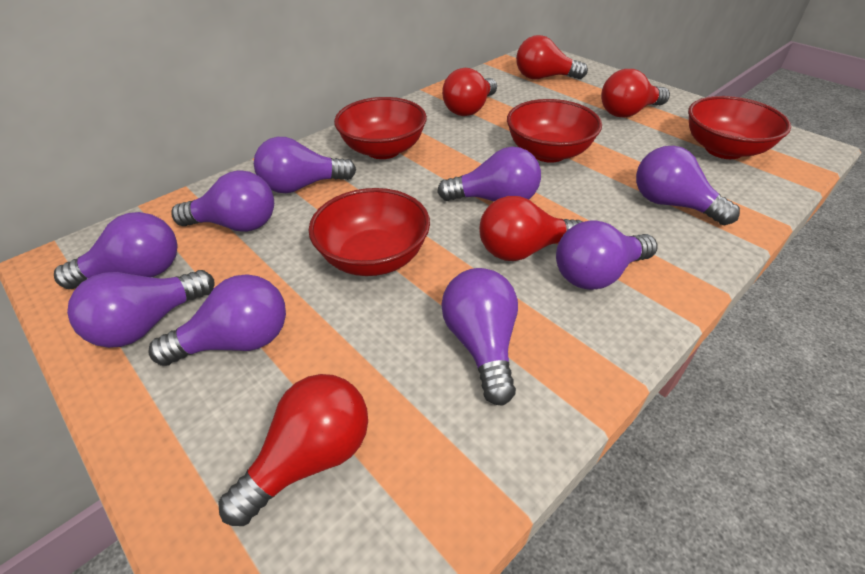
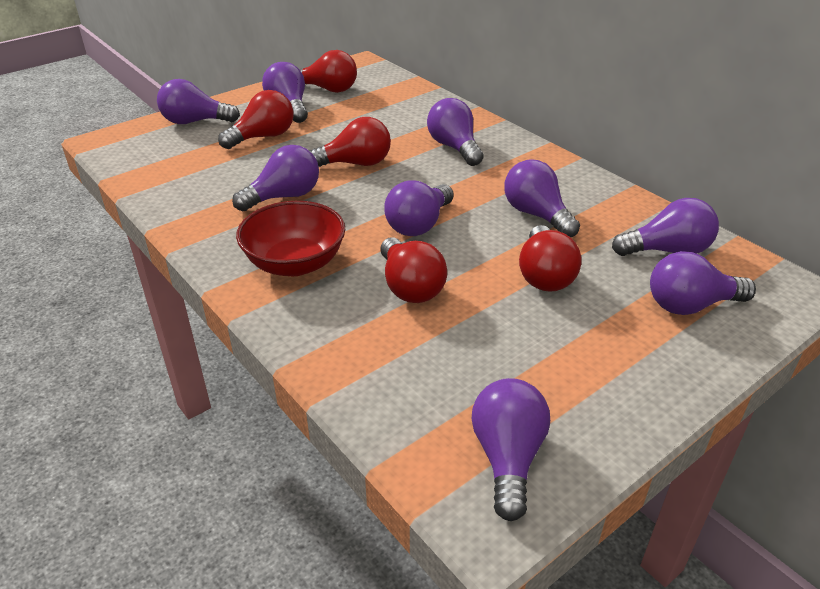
red bowl: [309,188,430,276] [334,97,427,159] [507,99,602,163] [688,96,791,159] = 4 -> [236,201,345,276] = 1

